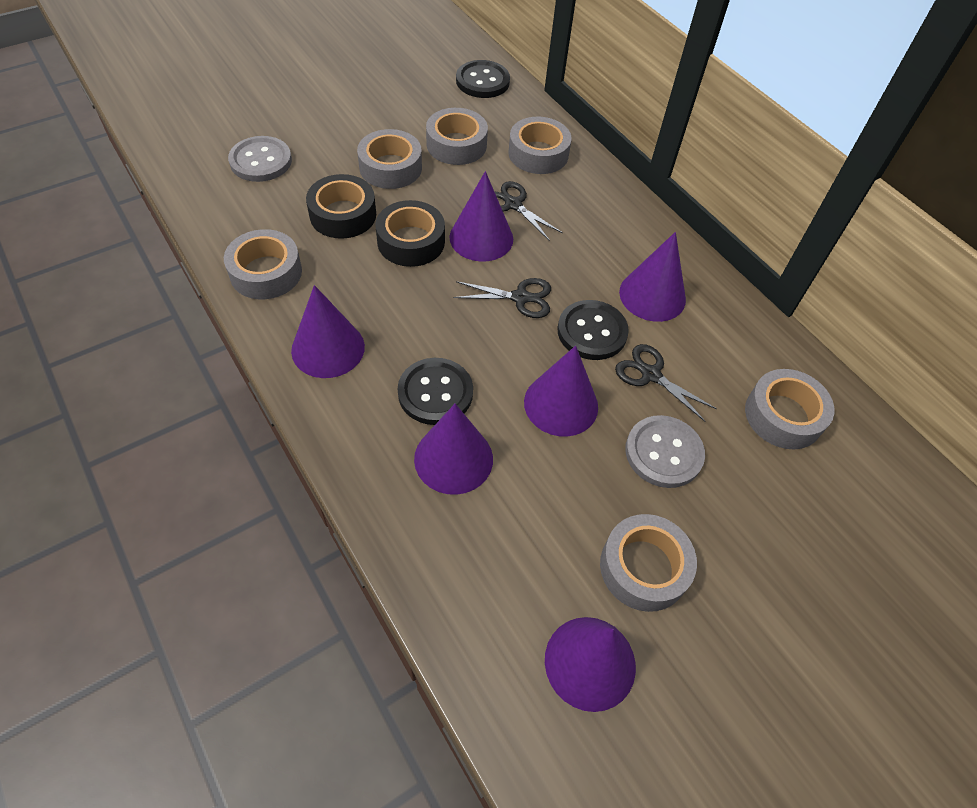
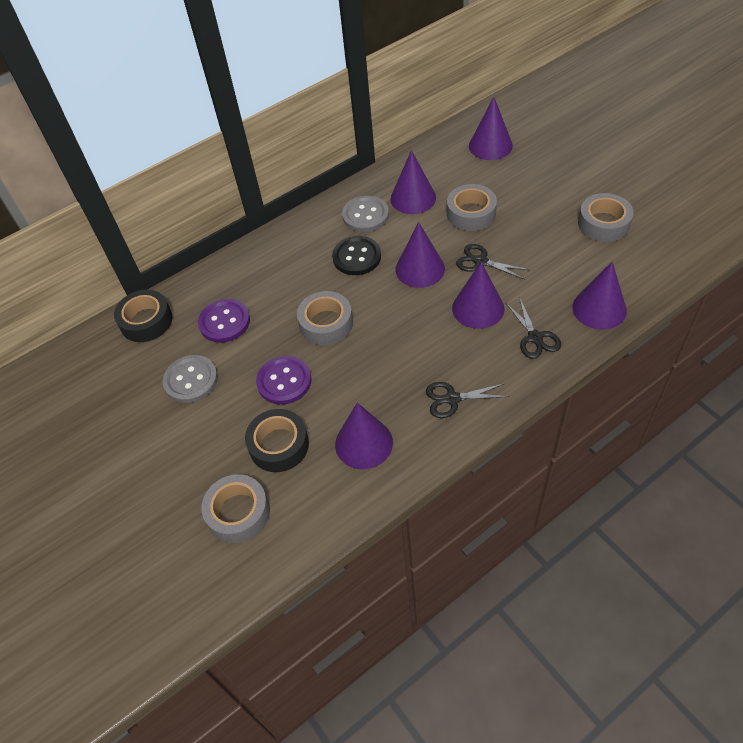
black button: [398,358,473,425] [456,60,510,98] [558,300,629,360] = 3 -> [332,236,381,275] = 1
grey tape: [224,229,302,299] [357,129,422,189] [426,108,488,165] [508,117,572,174] [600,514,697,612] [745,369,834,449] = 6 -> [201,474,270,543] [297,291,353,345] [447,184,497,231] [578,193,634,242] = 4
purple button: none = 0 -> [198,299,250,343] [256,356,311,405] = 2

